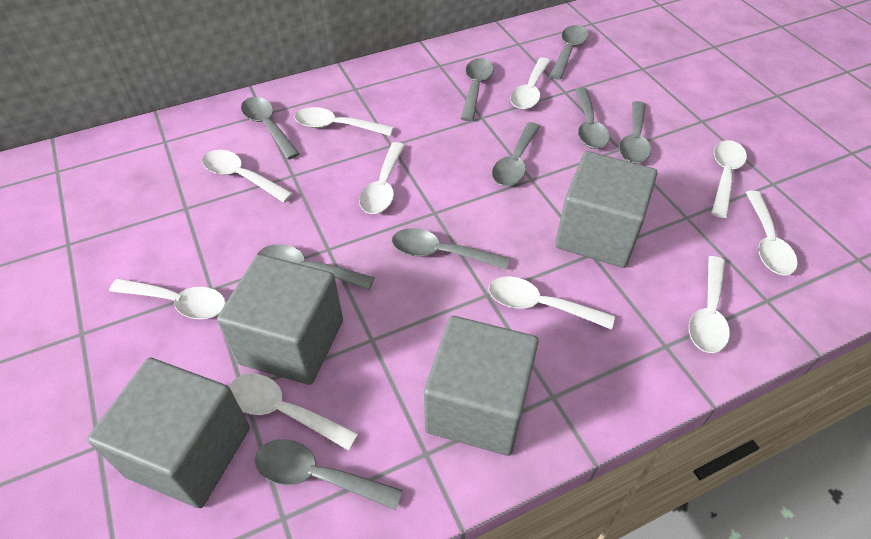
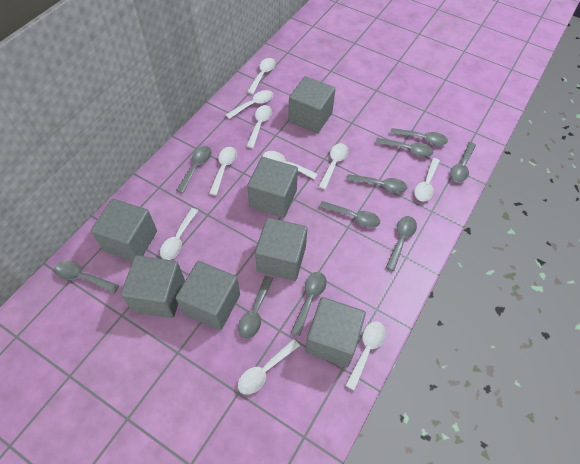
grey cube: [87,358,250,508] [217,254,343,385] [424,316,539,456] [555,151,657,268] = 4 -> [91,199,157,261] [121,255,185,318] [176,261,240,330] [247,157,298,218] [255,218,307,281] [289,76,335,133] [305,297,366,367] = 7
grey spoon: [241,97,300,160] [255,439,403,510] [257,244,374,290] [392,228,509,270] [461,58,494,121] [492,122,540,186] [549,25,589,80] [575,88,610,149] [619,101,651,163] = 9 -> [55,261,119,293] [176,146,211,193] [238,276,273,339] [291,272,327,336] [319,201,380,228] [347,174,407,193] [376,138,433,157] [386,216,417,271] [390,128,448,146] [450,142,476,182] = 10

